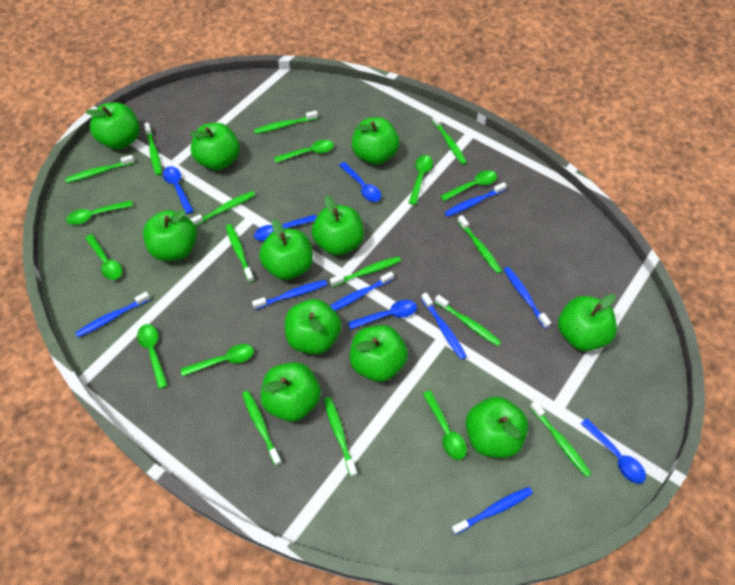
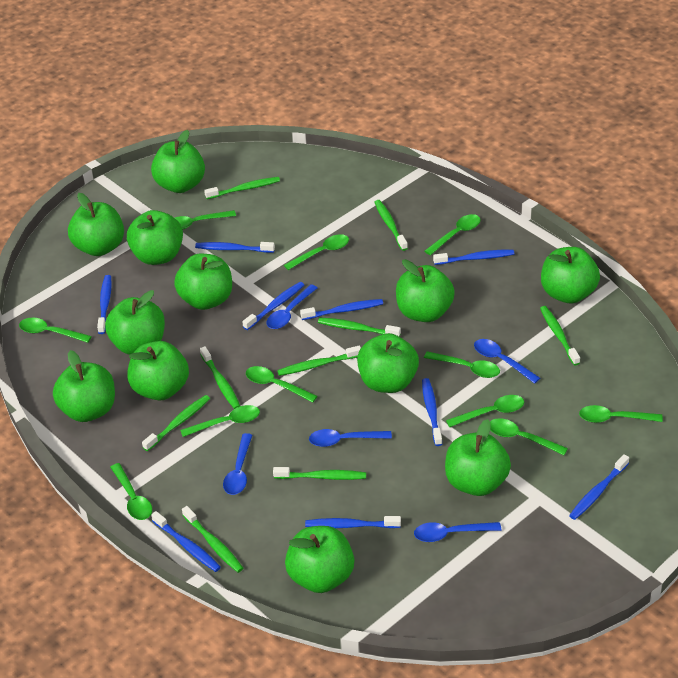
blue toothbrush: [75,292,151,337] [252,280,327,310] [330,271,394,311] [421,293,467,360] [444,182,507,217] [451,487,533,535] [504,267,551,329] = 7 -> [97,275,112,334] [151,511,221,572] [195,242,275,253] [242,282,304,330] [300,299,383,320] [305,516,401,528] [422,378,442,446] [433,250,514,265] [569,454,629,520] = 9
green apple: [85,103,140,149] [143,210,197,261] [189,123,240,170] [259,219,313,280] [261,362,321,422] [285,299,341,354] [312,196,364,256] [350,325,408,382] [352,117,400,165] [466,397,528,458] [558,294,617,351] = 11 -> [53,350,115,422] [68,193,124,256] [105,290,165,355] [127,210,183,265] [127,341,189,401] [151,130,205,193] [174,254,232,310] [285,526,354,593] [357,333,419,393] [396,259,455,322] [445,419,511,496] [541,247,600,303] = 12
green spoon: [66,200,133,225] [85,234,122,280] [137,324,168,389] [181,344,254,377] [274,140,334,163] [409,155,433,205] [423,390,467,460] [440,170,497,201] = 8 -> [19,318,92,343] [110,463,152,520] [175,210,236,230] [180,405,260,437] [246,366,317,403] [284,234,349,270] [424,351,500,378] [425,214,481,255] [446,395,524,427] [490,418,568,455] [579,405,663,423] = 11
green toothbrush: [65,155,135,183] [144,123,162,176] [190,191,255,226] [226,224,254,283] [242,391,282,466] [254,111,318,134] [324,397,357,477] [330,256,401,287] [432,114,467,165] [435,295,501,346] [457,215,502,274] [530,401,591,477] = 12 -> [142,395,210,451] [182,506,243,573] [200,346,240,409] [204,177,280,199] [273,467,366,480] [277,345,361,376] [318,318,401,337] [375,200,408,251] [540,306,580,366] = 9

